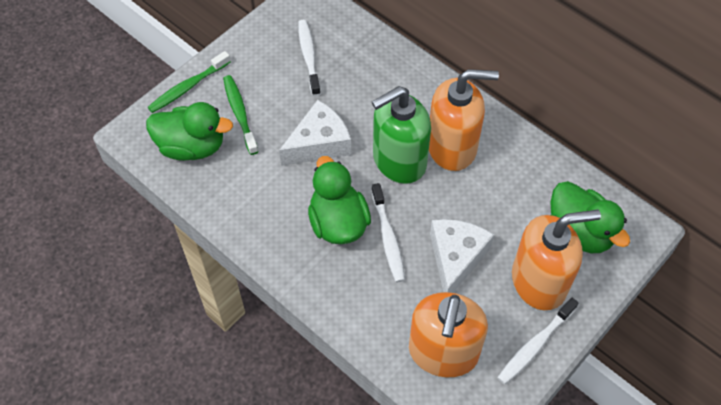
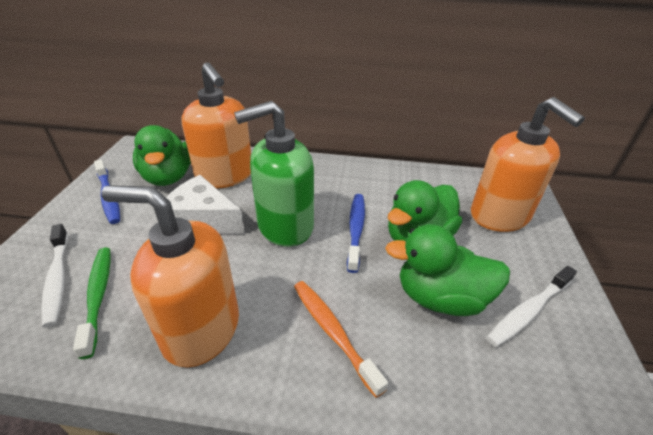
blue toothbrush: none = 0 -> [94,160,120,224] [347,194,365,273] = 2
green toothbrush: [148,51,231,113] [223,75,259,155] = 2 -> [73,247,111,359] = 1
orange toothbrush: none = 0 -> [294,281,388,398] = 1
white cheese: [279,100,351,166] [430,219,494,293] = 2 -> [166,175,245,234] = 1
white toothbrush: [298,20,321,96] [371,183,405,282] [497,298,578,385] = 3 -> [41,224,68,328] [486,266,577,347] = 2

